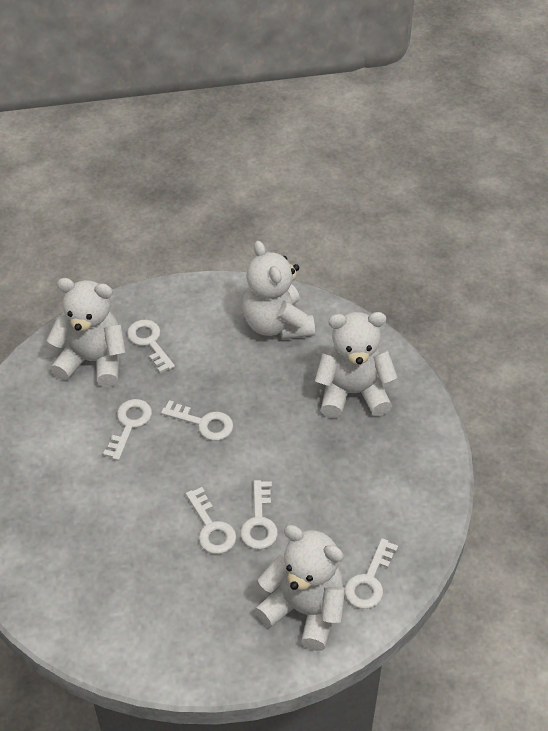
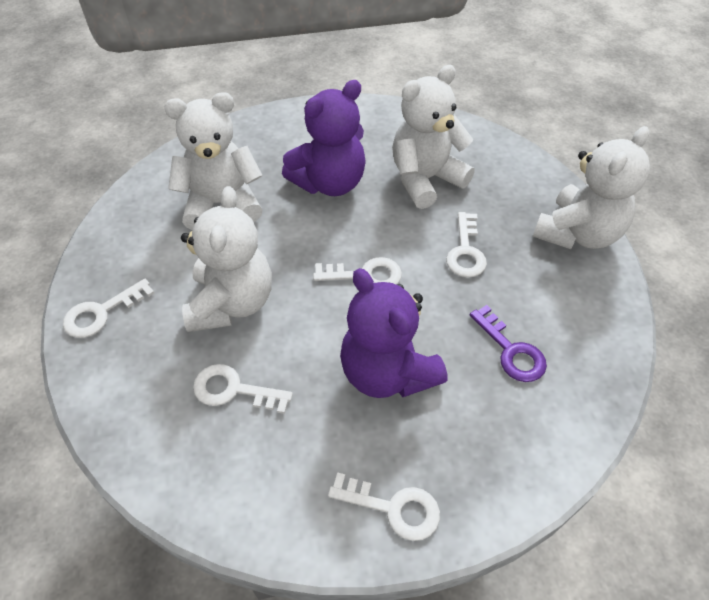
purple key: none = 0 -> [470,305,547,382] = 1
purple teddy bear: none = 0 -> [282,80,366,196] [340,268,448,398] = 2
white key: [103,399,152,461] [127,320,175,373] [161,400,233,441] [186,487,237,554] [240,480,278,549] [345,538,398,609] = 6 -> [63,279,154,338] [193,364,293,414] [313,257,402,285] [328,472,440,541] [446,212,487,278] = 5

